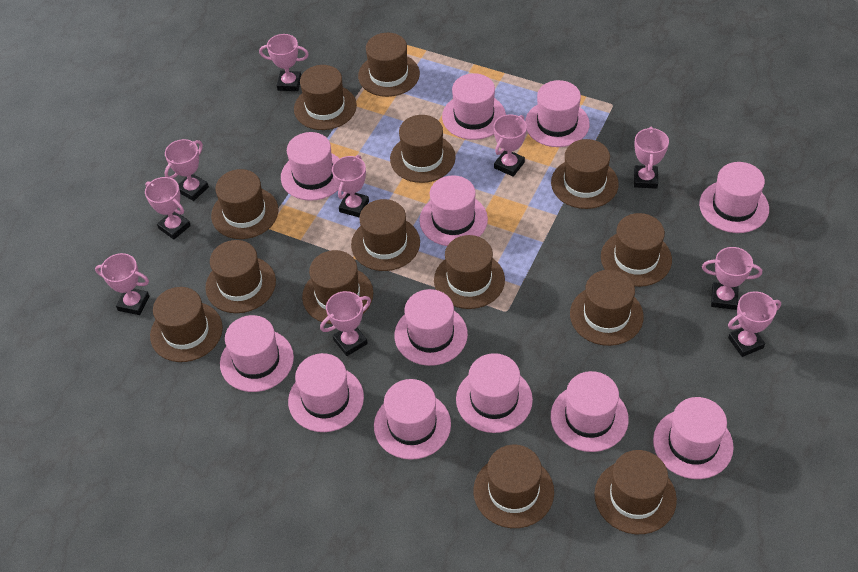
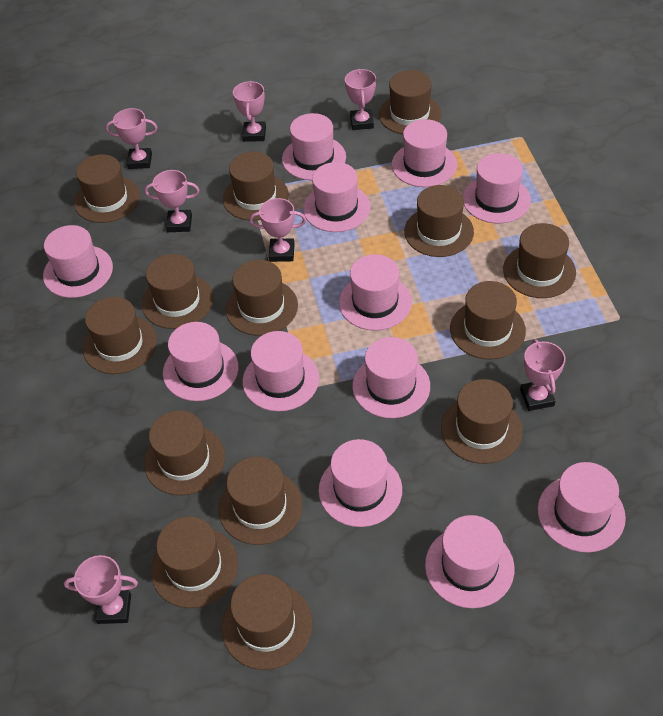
pink trophy: [95,253,149,315] [145,177,191,240] [164,139,209,201] [259,34,309,91] [320,291,371,356] [332,155,369,217] [494,114,527,177] [634,127,669,189] [702,247,762,310] [728,291,781,357] = 10 -> [64,555,138,624] [106,108,157,169] [144,170,199,232] [233,81,266,142] [249,198,306,262] [345,69,376,130] [520,339,565,411] = 7

